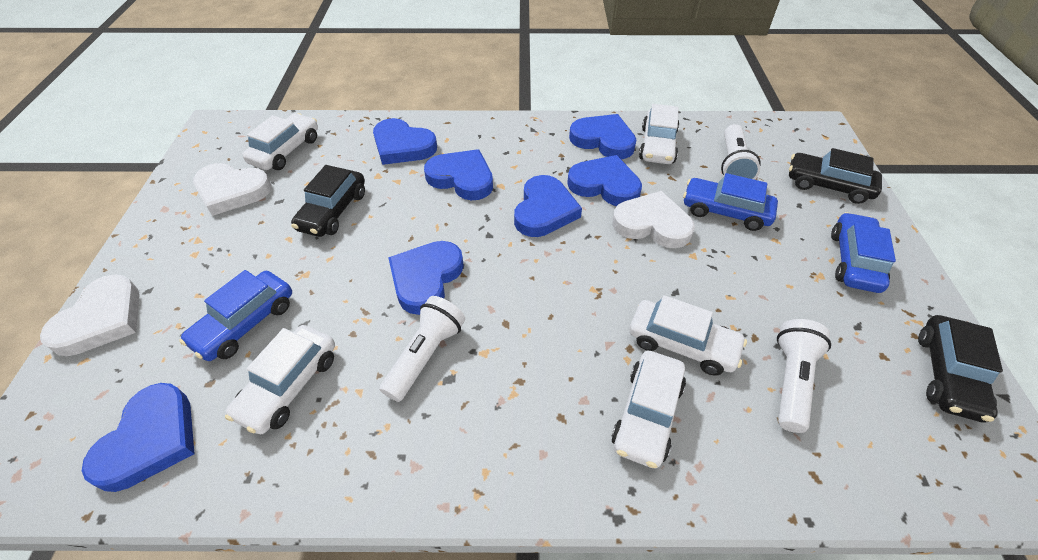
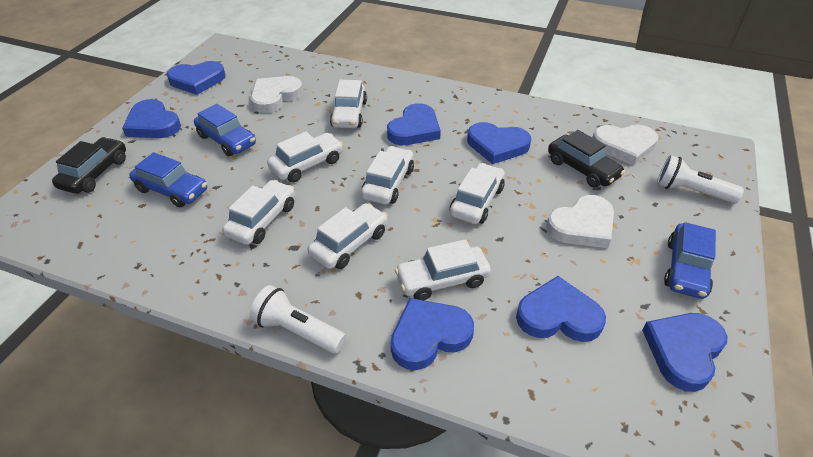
black car: [291,165,365,237] [789,148,882,204] [918,315,1003,423] = 3 -> [52,137,126,194] [548,130,625,188] = 2
white car: [225,325,335,434] [243,113,318,170] [612,351,686,468] [629,295,747,376] [639,104,679,164] = 5 -> [222,180,295,245] [267,132,343,182] [308,203,388,269] [330,80,367,128] [361,146,414,205] [395,239,491,300] [450,163,505,224] = 7
white flashlight: [379,296,465,402] [721,124,761,180] [777,319,831,433] = 3 -> [250,285,346,354] [657,155,744,204] = 2

